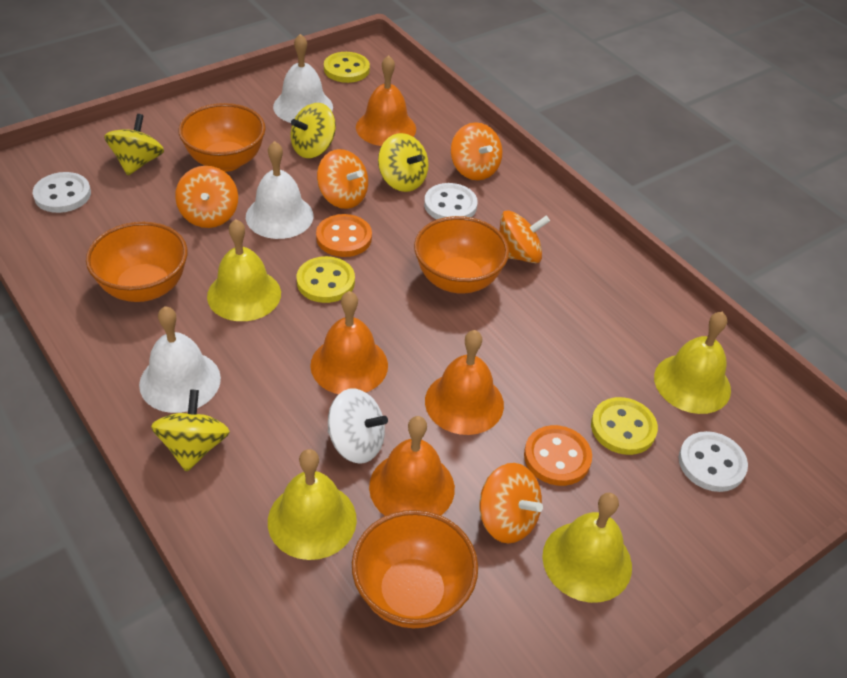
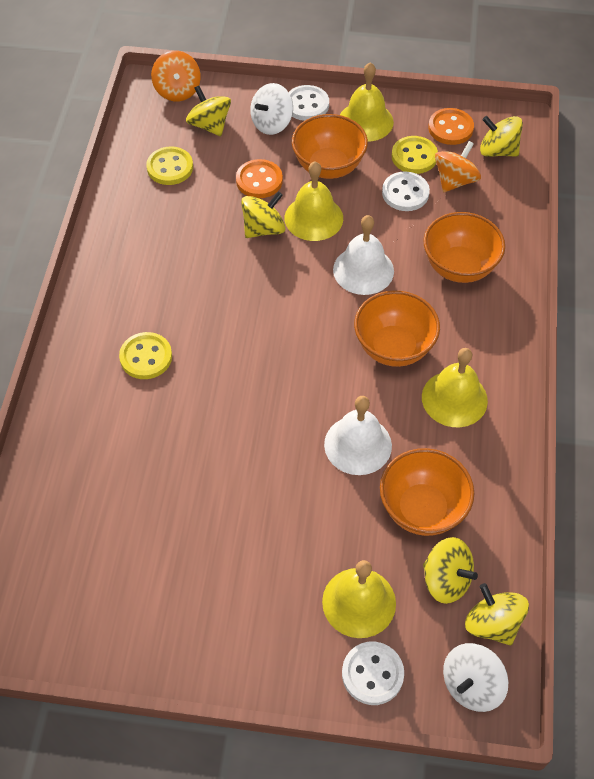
orange bell: [310,291,388,394] [356,55,416,146] [369,416,455,516] [425,330,504,435] = 4 -> none = 0
orange spinning top: [175,166,238,228] [317,149,368,209] [451,122,502,180] [479,463,543,543] [499,210,550,263] = 5 -> [151,51,201,101] [435,141,481,192] = 2
white bell: [139,306,221,413] [246,141,313,239] [273,34,333,123] = 3 -> [324,396,392,475] [333,215,394,295] = 2
white spinning top: [328,388,388,464] = 1 -> [250,83,293,135] [443,643,508,712] = 2
yellow spinning top: [104,114,164,175] [151,390,230,472] [290,103,336,158] [378,133,429,192] = 4 -> [186,86,231,136] [241,191,285,238] [423,537,478,604] [465,583,529,645] [480,116,523,157] = 5

